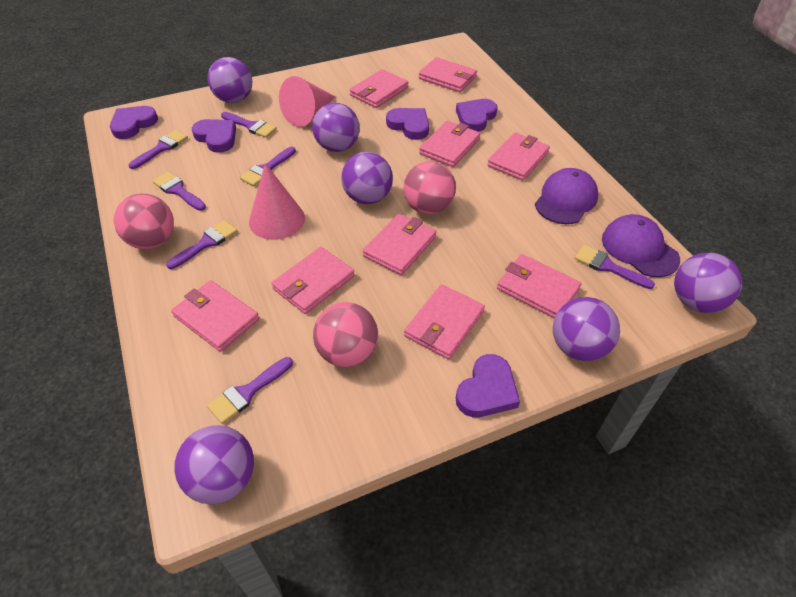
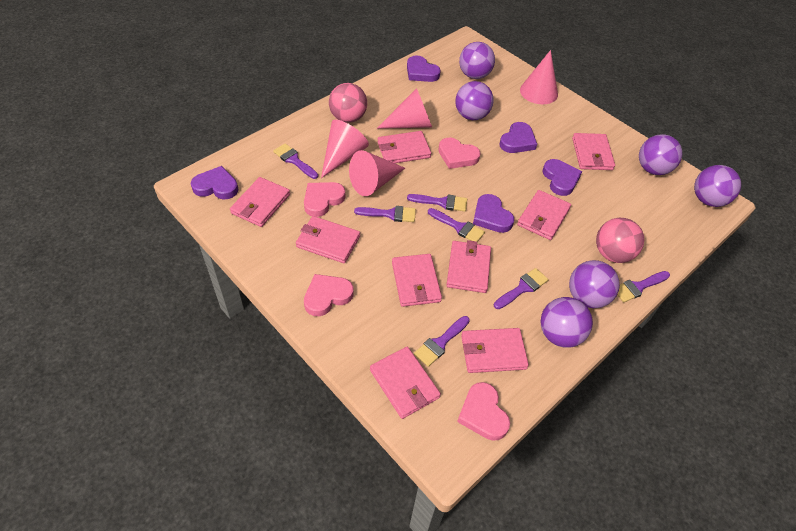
pink ball: [114,193,174,249] [313,302,378,367] [403,161,456,215] = 3 -> [329,83,367,123] [596,218,644,263] = 2
pink cone: [249,163,305,240] [279,76,336,127] = 2 -> [321,120,369,178] [349,150,405,196] [377,88,432,129] [520,50,558,104] = 4
pink heart: none = 0 -> [304,182,345,217] [304,274,354,316] [438,137,481,169] [457,382,510,441] = 4
purple cap: [535,168,598,224] [602,214,680,277] = 2 -> none = 0

